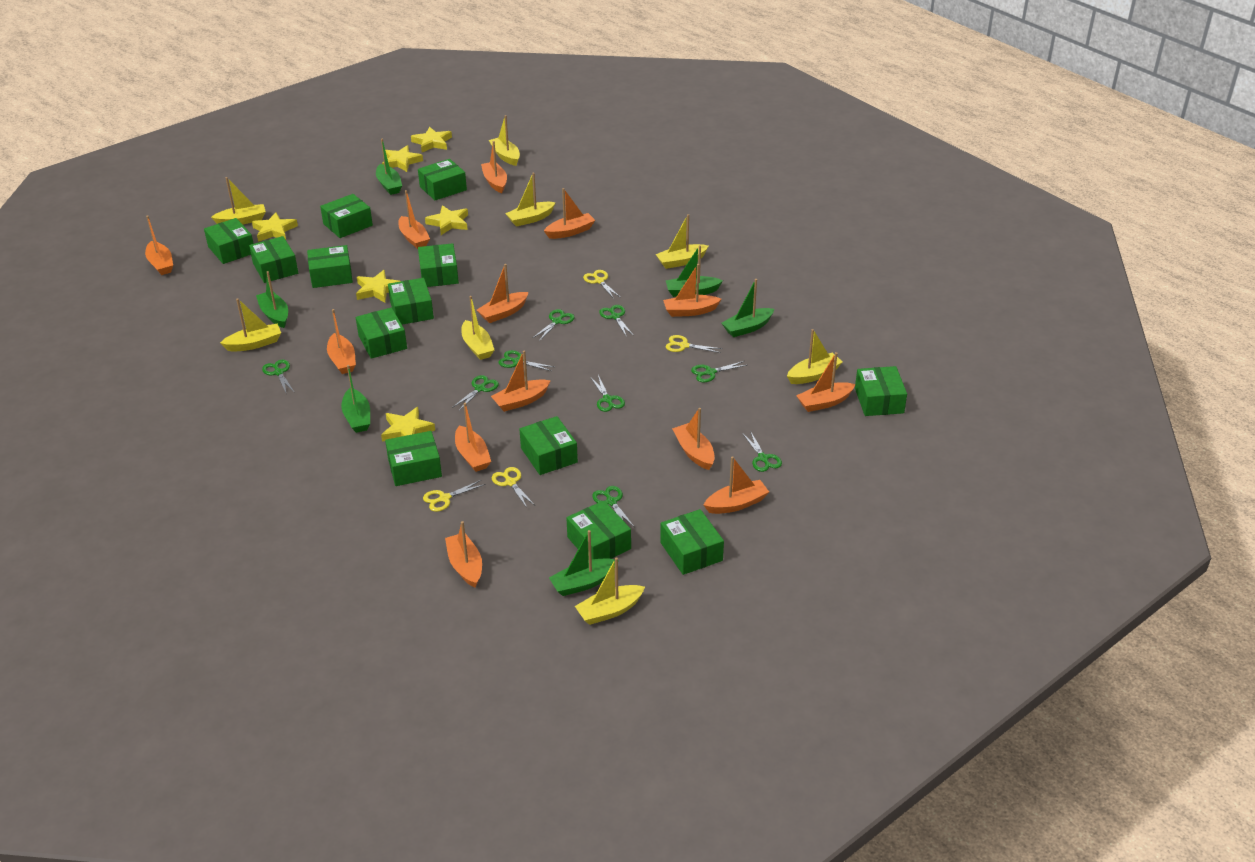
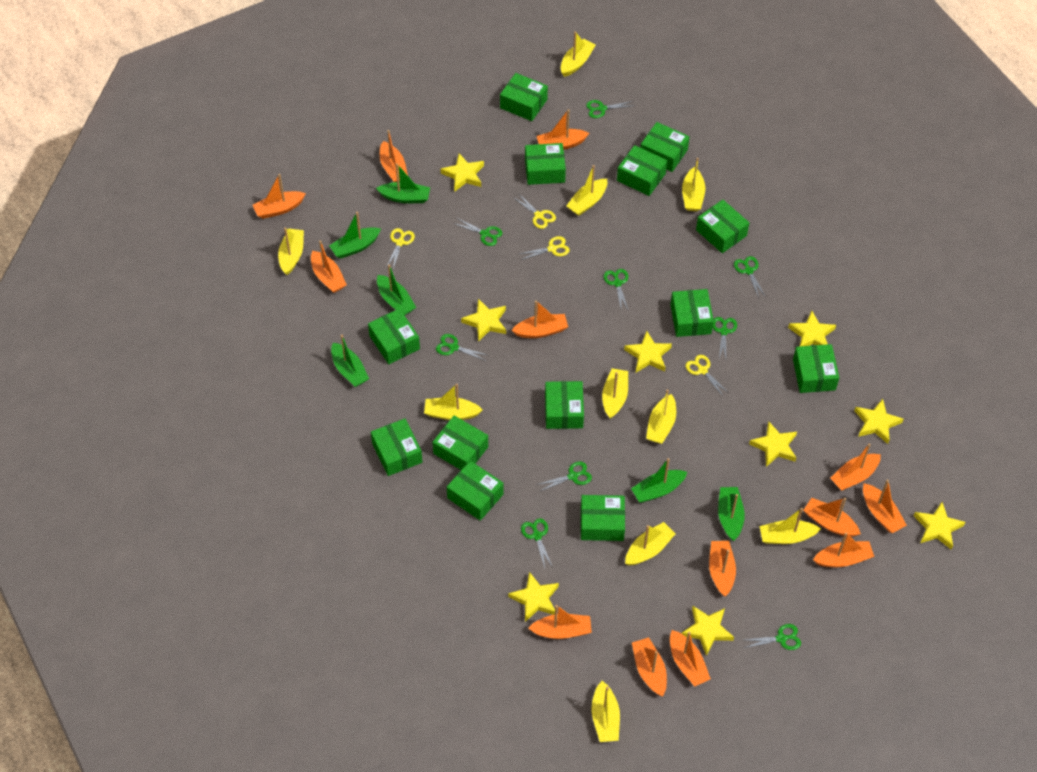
yellow boat: [211,177,266,225] [220,298,281,352] [461,296,494,360] [489,115,520,166] [505,173,556,227] [575,557,645,625] [655,214,708,269] [787,329,843,384] = 8 -> [278,228,304,275] [424,384,483,420] [561,31,596,77] [566,165,607,216] [592,681,620,742] [602,368,628,419] [625,522,676,566] [646,390,676,444] [682,158,705,211] [760,508,821,544] = 10
yellow star: [252,212,298,242] [356,270,401,303] [381,407,435,442] [382,145,423,172] [411,127,452,152] [425,205,468,235] = 6 -> [441,153,484,192] [461,299,506,342] [508,572,559,622] [624,331,672,372] [681,606,734,656] [749,422,797,467] [788,311,836,346] [854,399,904,444] [914,502,966,550] = 9

